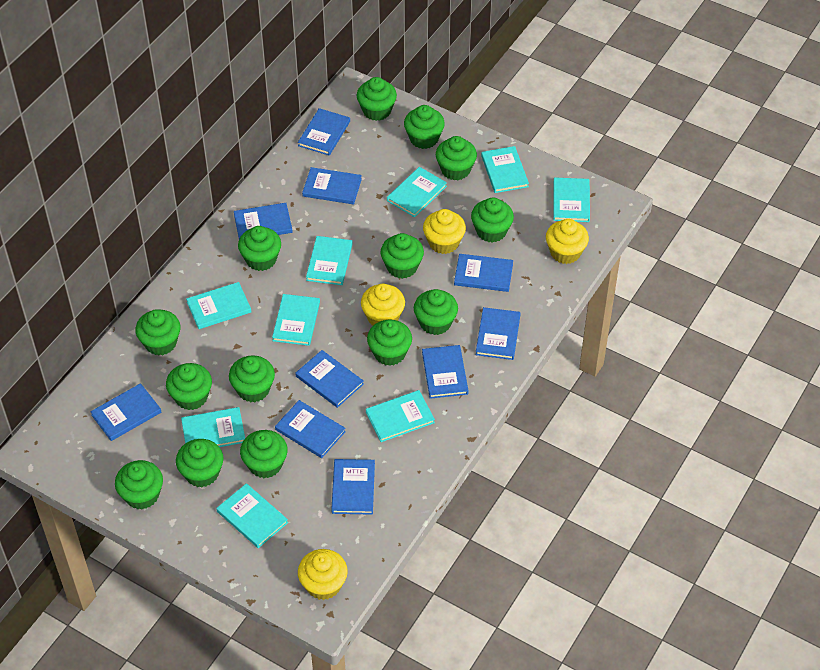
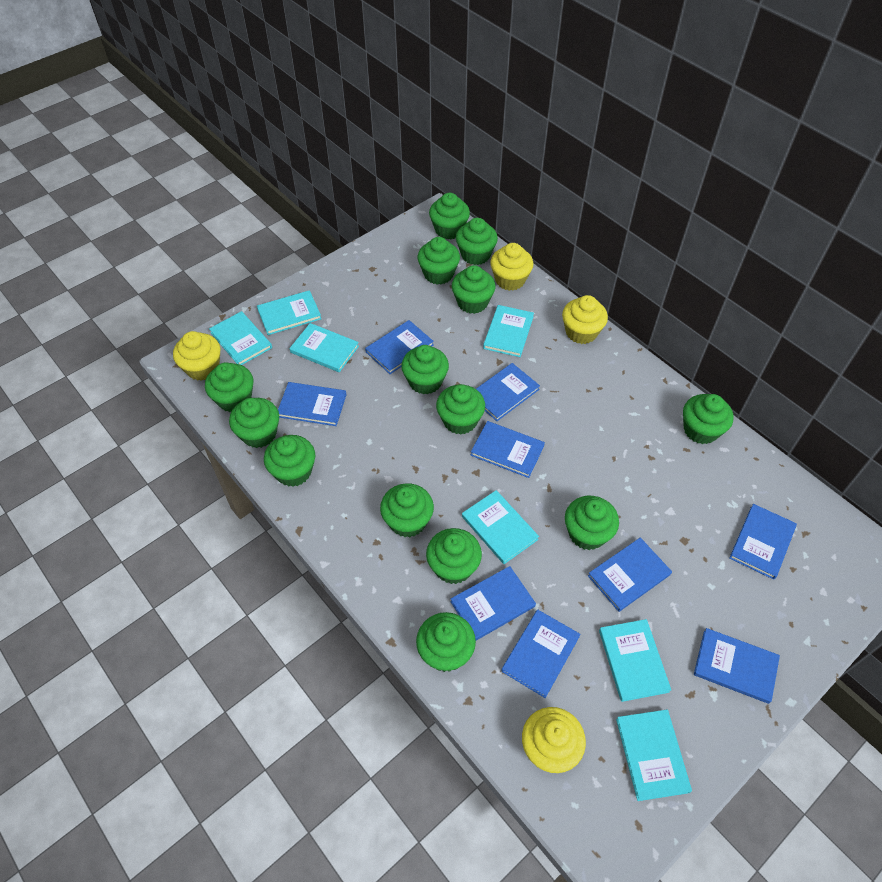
blue book: [90,383,161,441] [234,203,293,239] [275,400,346,458] [295,350,364,408] [298,108,350,156] [302,167,362,204] [331,459,375,515] [422,345,469,399] [454,254,513,292] [476,307,521,360] = 10 -> [278,382,347,426] [365,320,434,374] [450,566,536,641] [471,421,545,478] [476,363,540,421] [501,610,580,698] [588,538,672,612] [694,628,780,704] [729,504,797,580] = 9
turquoise book: [181,407,245,447] [186,282,251,329] [216,483,288,548] [272,294,320,346] [306,236,353,285] [366,390,435,442] [387,167,447,217] [481,146,529,193] [553,177,590,222] = 9 -> [209,311,272,365] [257,290,321,335] [290,323,359,372] [462,490,539,564] [483,305,534,357] [599,619,671,702] [616,710,692,801] = 7

